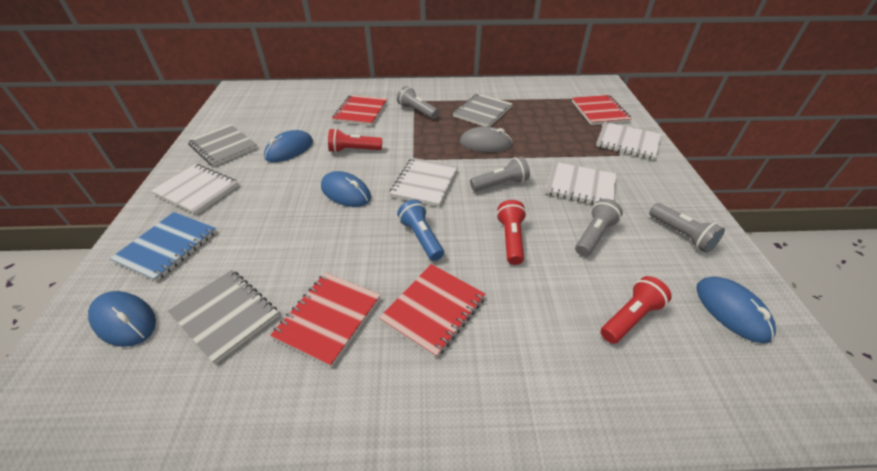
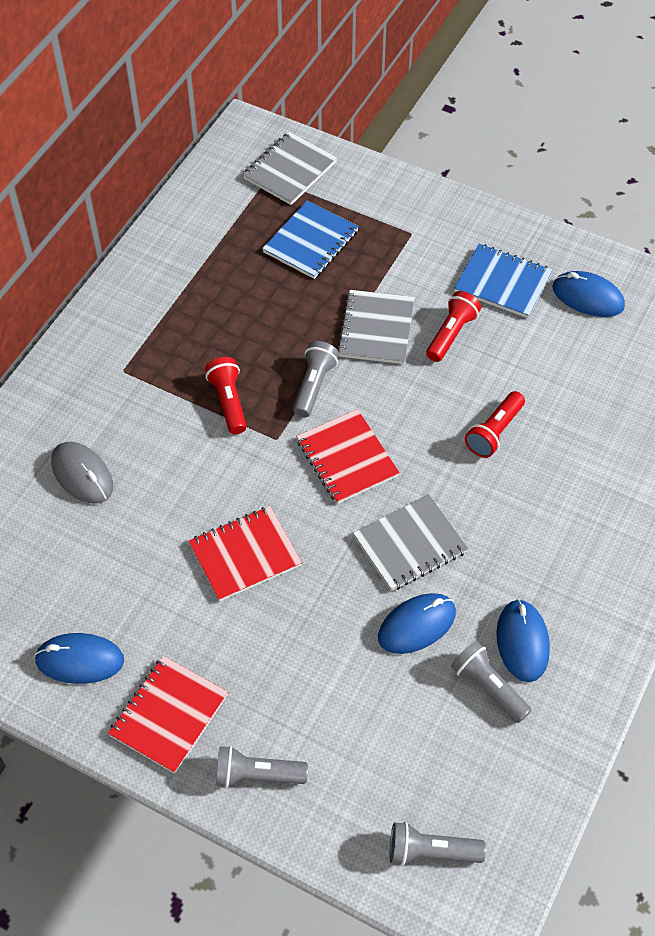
blue flashlight: [397,200,444,261] = 1 -> none = 0
blue notebook: [110,212,217,282] = 1 -> [262,200,359,279] [454,244,552,318] = 2
red notebook: [270,272,381,367] [332,95,387,126] [379,264,485,358] [572,95,632,125] = 4 -> [108,656,228,774] [189,506,302,602] [296,409,400,504] = 3
white notebook: [151,164,239,215] [389,158,458,207] [546,162,616,204] [596,122,661,160] = 4 -> none = 0

